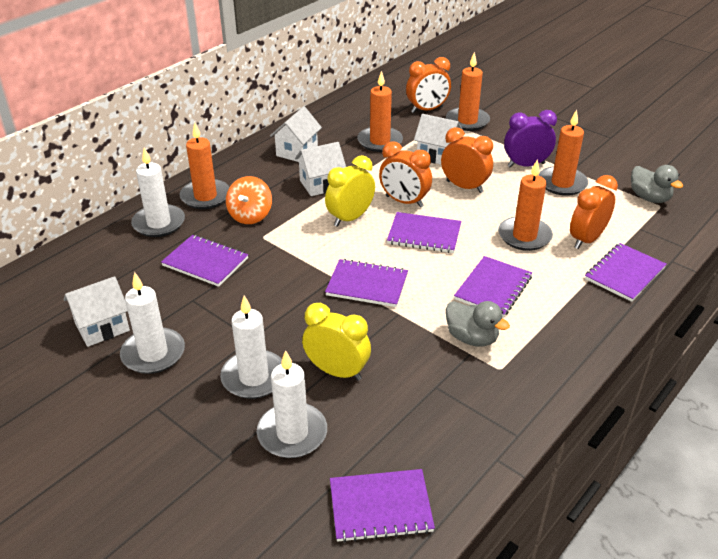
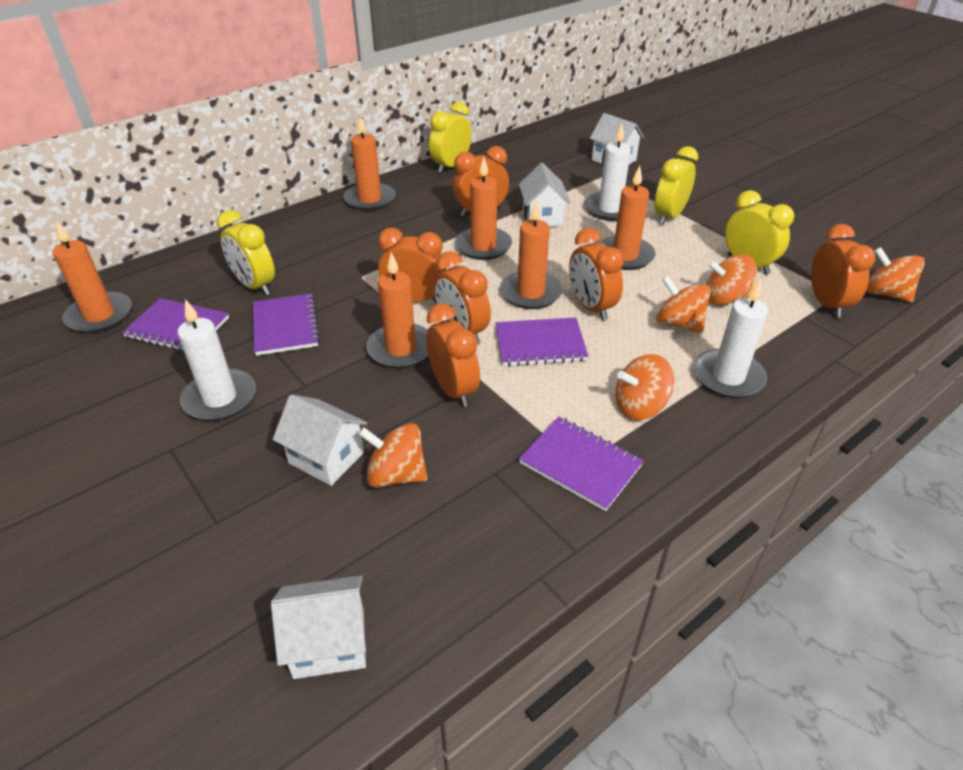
grey duck: [446,301,510,347] [631,165,683,203] = 2 -> none = 0
orange candle: [180,123,229,209] [357,71,403,152] [446,52,490,131] [498,159,553,251] [538,110,588,196] = 5 -> [53,221,132,333] [344,115,396,211] [366,252,428,369] [455,157,512,260] [500,199,563,309] [600,166,655,270] = 6
orange clock: [379,141,432,208] [406,57,451,113] [441,127,493,193] [570,175,618,249] = 4 -> [378,228,446,303] [426,303,480,407] [434,251,491,344] [453,146,509,217] [569,228,624,320] [811,224,875,318] = 6
orange spinning top: [226,176,272,224] = 1 -> [358,423,428,488] [615,354,674,420] [656,276,711,333] [706,254,757,305] [866,247,925,302] = 5
purple clock: [504,110,557,168] = 1 -> none = 0
purple notebook: [161,235,248,287] [325,259,408,307] [330,469,435,542] [387,212,462,253] [454,256,532,317] [585,243,667,302] = 6 -> [122,298,229,351] [253,293,320,356] [495,317,589,366] [519,417,644,511] = 4
white candle: [120,272,185,374] [131,148,185,237] [220,295,282,399] [257,350,327,458] = 4 -> [177,299,256,421] [584,123,631,221] [694,279,768,398] = 3
yellow clock: [302,303,371,381] [325,155,375,227] = 2 -> [217,210,275,295] [429,102,472,173] [655,146,698,225] [725,190,795,274] = 4

